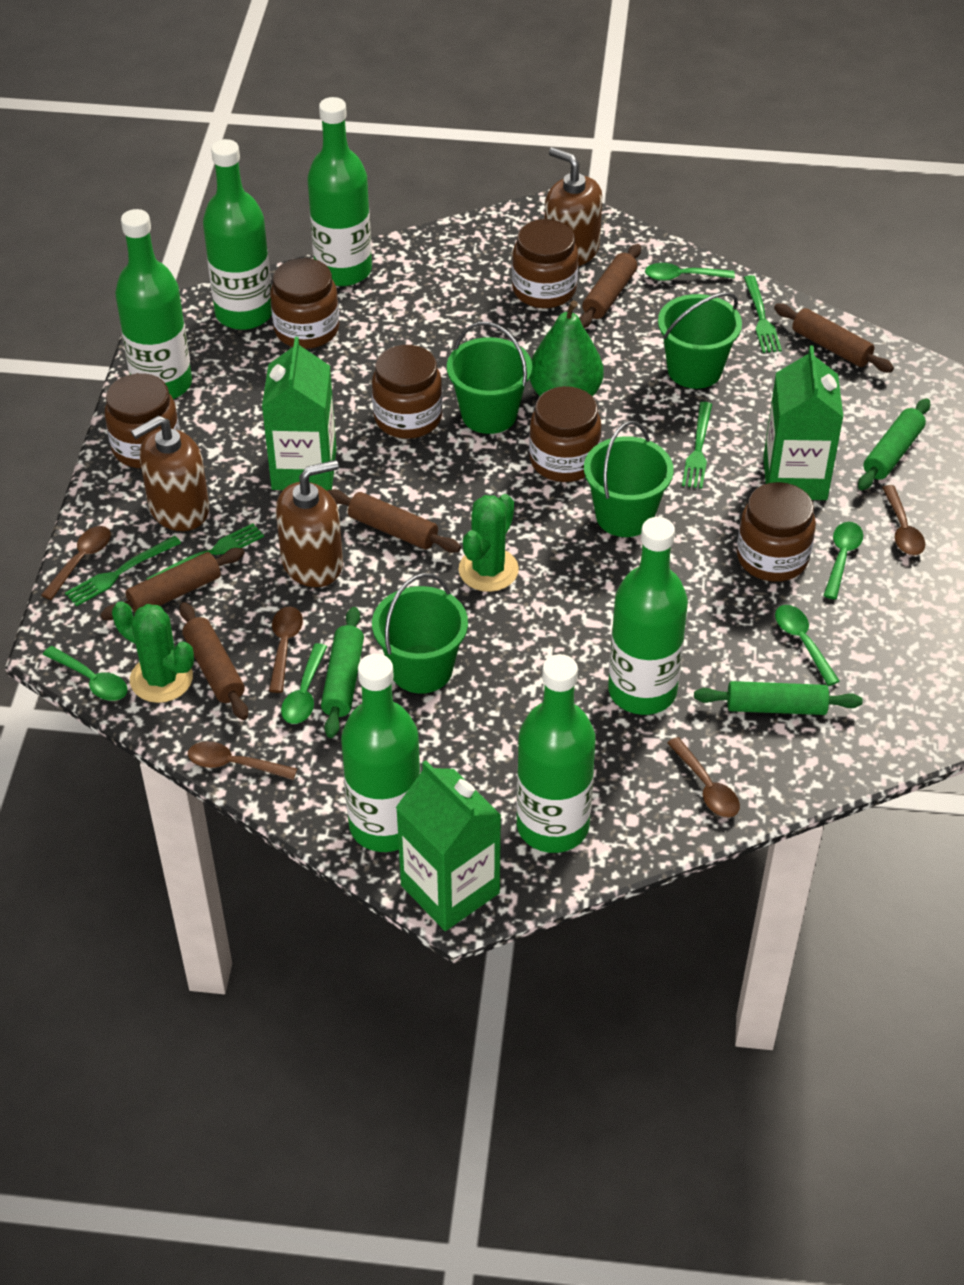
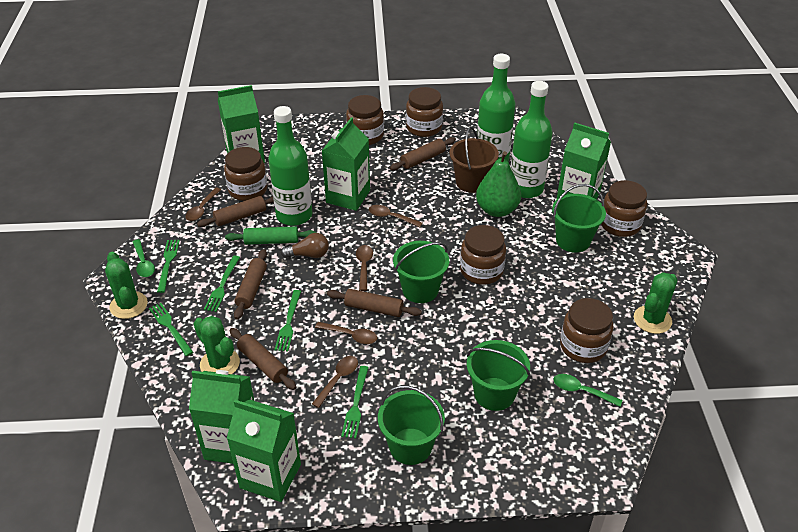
brown bucket: none = 0 -> [449,127,499,193] = 1
brown light bulb: none = 0 -> [281,233,329,258] = 1
brown soap dispenser: [131,416,209,531] [276,460,343,587] [544,148,602,266] = 3 -> none = 0
green bottle: [115,209,192,399] [203,139,272,330] [307,97,372,286] [341,654,421,852] [516,654,596,853] [608,517,688,715] = 6 -> [268,106,312,226] [477,54,515,162] [510,81,553,198] = 3
green cactus: [112,601,194,703] [459,494,519,592] = 2 -> [105,252,148,319] [194,316,240,374] [634,272,678,334] = 3
green carton: [262,337,337,491] [396,760,502,931] [763,345,843,500] = 3 -> [189,370,254,464] [218,85,265,163] [227,400,301,502] [322,117,370,211] [556,123,611,200] = 5
green fork: [65,536,181,606] [146,523,264,580] [682,402,712,489] [744,275,782,353] = 4 -> [149,303,193,356] [157,240,180,293] [204,256,240,312] [274,290,301,352] [341,366,369,439] = 5
green rolling pin: [321,607,364,738] [694,681,862,715] [858,398,930,490] = 3 -> [225,226,316,245] = 1
green spoon: [43,646,128,701] [281,643,327,724] [645,263,735,281] [775,605,840,686] [823,522,863,599] = 5 -> [133,239,155,277] [554,374,623,407] = 2

